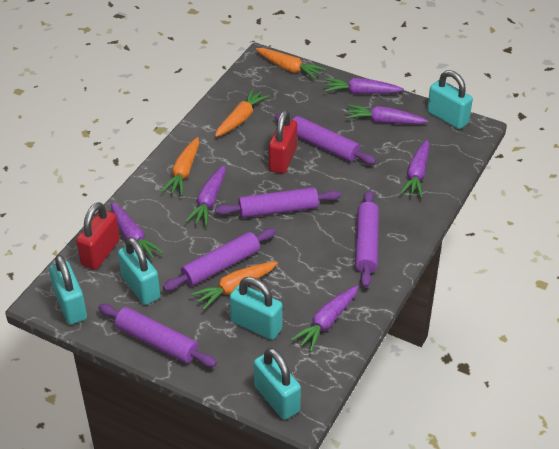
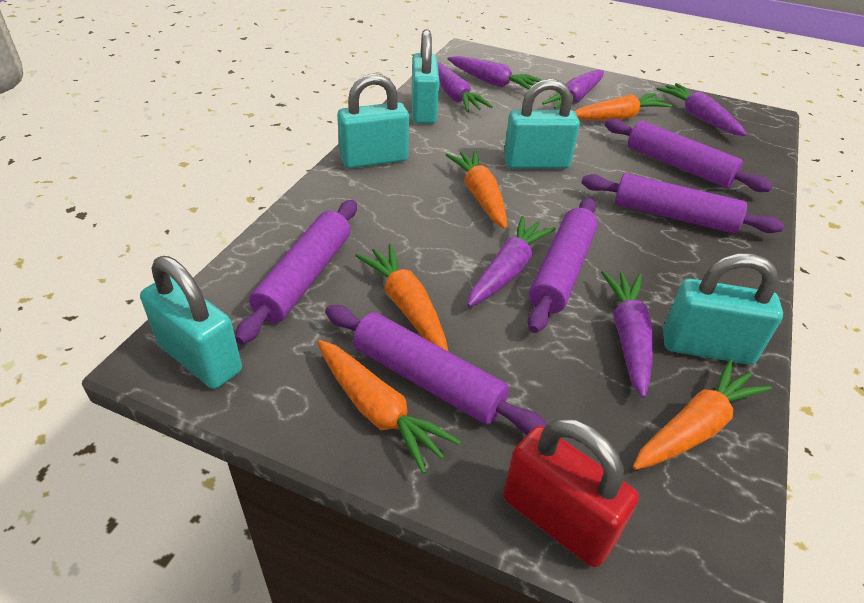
orange carrot: [161,137,199,196] [191,262,278,310] [215,89,270,137] [256,48,326,80] = 4 -> [317,340,461,474] [355,244,448,351] [446,150,507,229] [574,93,672,121] [633,359,772,470] = 5
red padlock: [76,202,120,270] [269,110,297,174] = 2 -> [503,418,639,567] = 1

